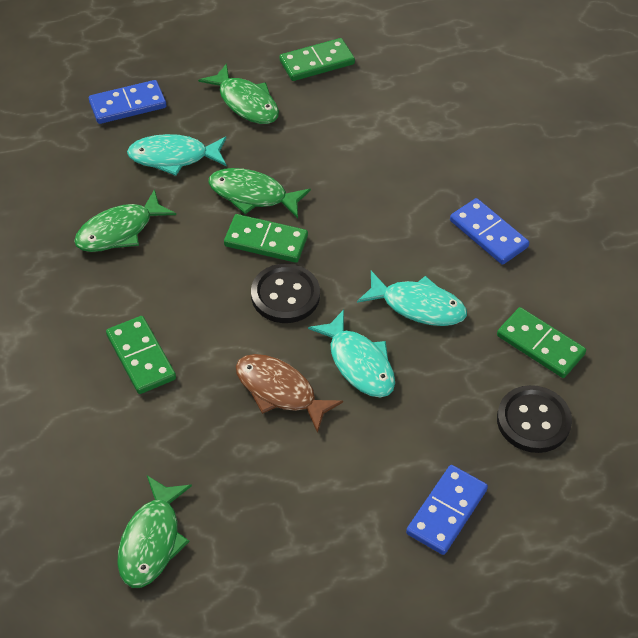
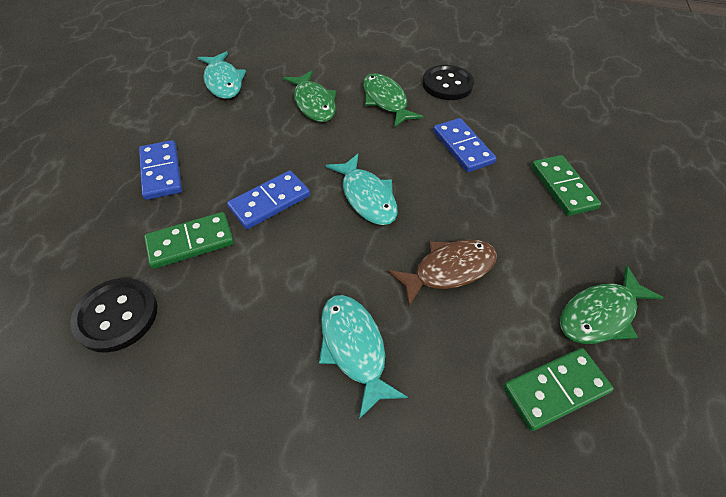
green domino: [106,316,176,394] [224,214,308,263] [280,38,355,81] [497,307,586,378] = 4 -> [144,212,234,269] [503,348,613,431] [531,155,601,216] = 3
green fish: [74,189,176,252] [117,476,192,588] [198,63,279,124] [208,168,311,218] = 4 -> [283,71,336,122] [363,73,424,127] [560,265,664,344] = 3

